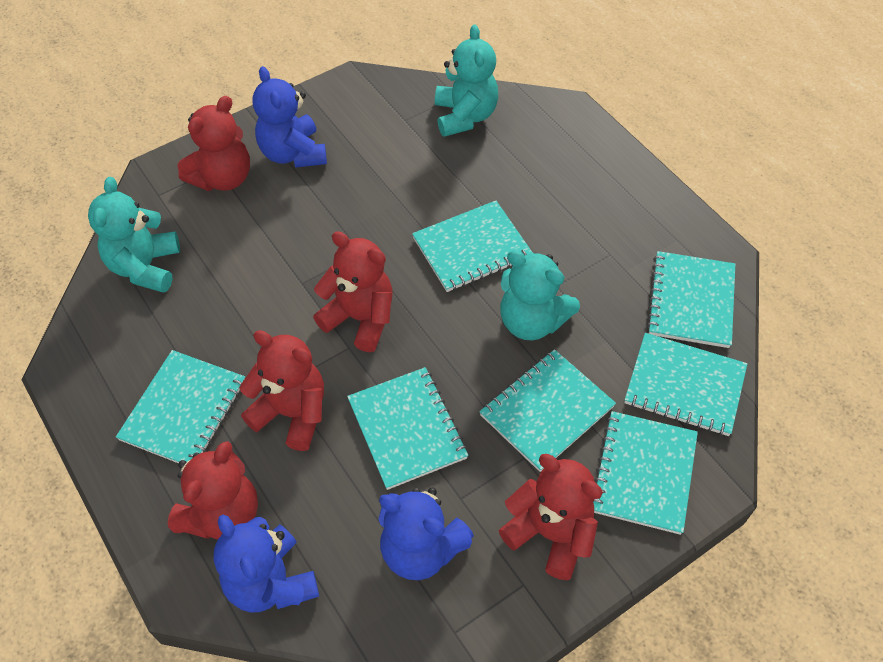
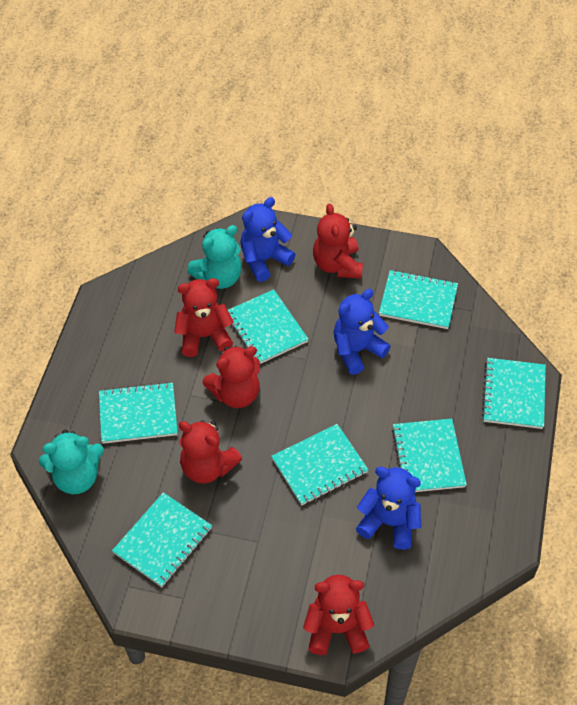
turquoise teddy bear: [88,177,180,293] [435,25,498,137] [500,250,580,340] = 3 -> [39,430,104,494] [187,225,242,289] = 2

